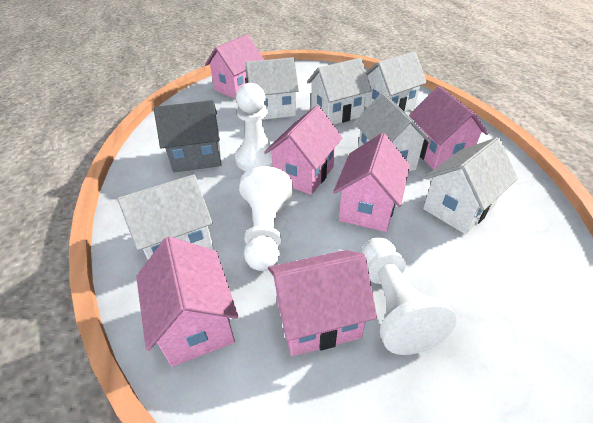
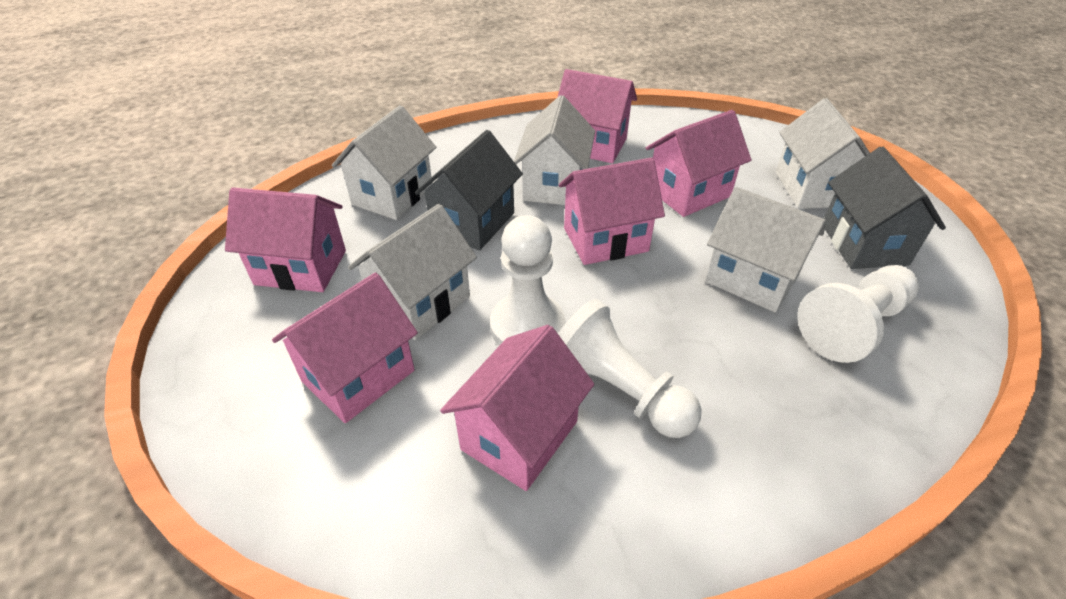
grey house: [154,100,221,173] = 1 -> [415,130,523,250] [824,147,946,269] = 2
white house: [117,174,214,260] [246,57,299,120] [307,58,372,125] [355,92,431,171] [364,51,427,112] [423,137,518,234] = 6 -> [332,105,436,220] [348,204,477,340] [514,95,595,205] [705,187,826,313] [776,98,870,209] = 5

